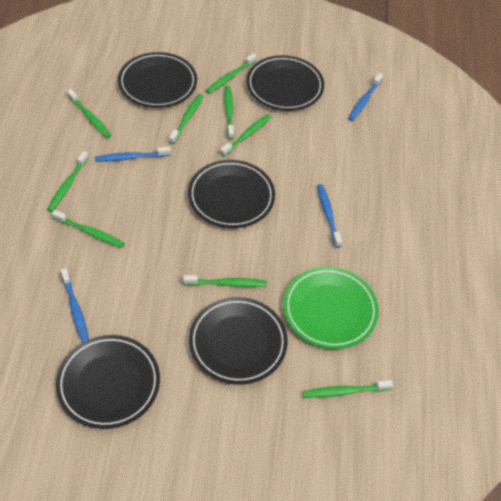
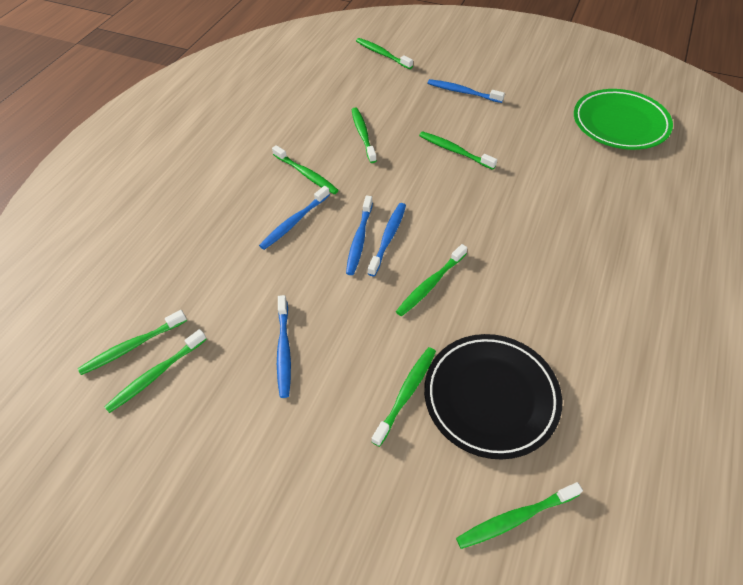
black plate: [56,335,160,429] [118,52,197,108] [188,160,275,228] [189,297,288,385] [246,55,324,111] = 5 -> [424,334,562,459] = 1
blue toothbrush: [61,268,89,343] [95,147,171,162] [317,184,342,247] [348,73,383,121] = 4 -> [259,186,330,250] [277,295,291,398] [346,196,373,275] [368,203,406,276] [427,79,505,103] = 5

